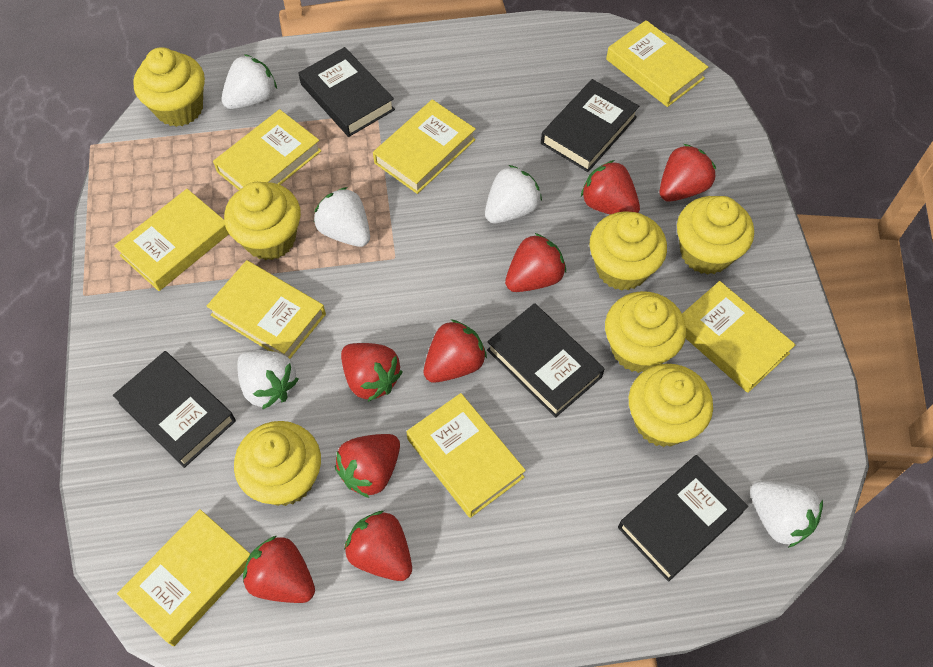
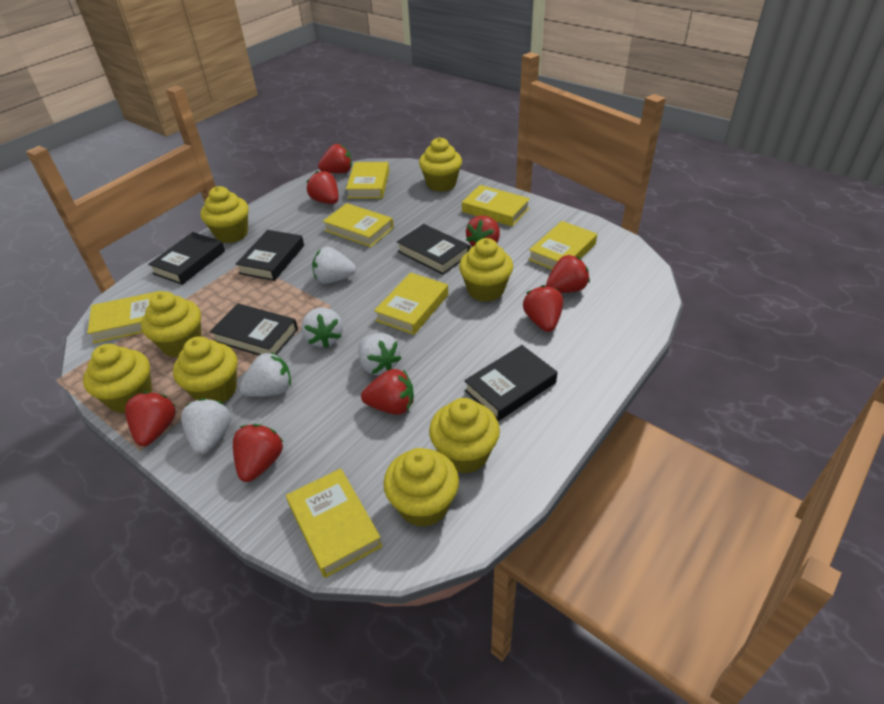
yellow book: [114,189,229,291] [117,509,250,647] [206,260,326,359] [213,109,322,190] [373,100,476,194] [406,393,526,518] [606,20,708,107] [682,281,796,393] = 8 -> [87,291,162,343] [286,468,383,578] [323,203,394,247] [346,162,389,199] [374,272,448,335] [462,185,530,227] [528,221,597,270] = 7
yellow cupcake: [133,47,205,127] [224,182,301,260] [234,421,321,506] [590,211,667,291] [605,291,686,373] [629,364,713,447] [677,196,754,275] = 7 -> [83,344,152,413] [141,291,201,357] [173,336,237,403] [200,186,249,243] [383,448,459,527] [419,137,462,192] [429,398,500,474] [459,238,513,302] = 8

